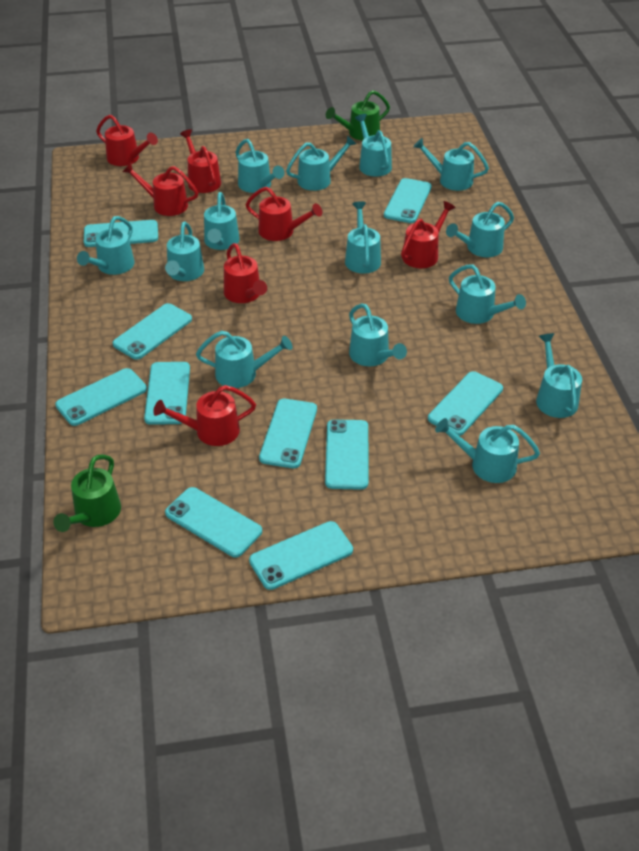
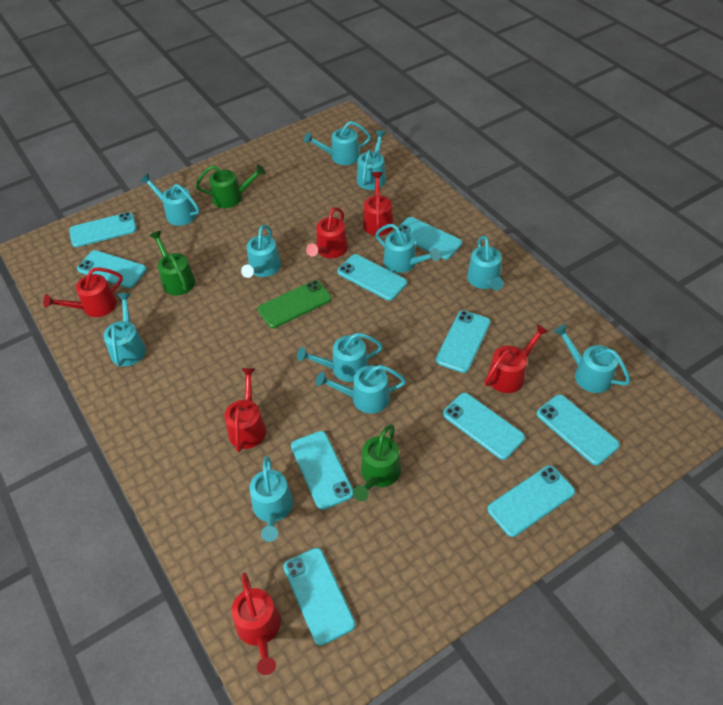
green phone: none = 0 -> [258,280,332,328] = 1
green watering can: [53,455,121,532] [326,90,390,141] = 2 -> [149,231,195,295] [196,165,265,208] [353,424,401,501] = 3
red watering can: [96,115,158,166] [123,163,198,216] [153,385,256,446] [180,129,221,193] [224,243,267,303] [246,187,322,241] [401,201,456,268] = 7 -> [43,267,123,317] [224,368,266,452] [232,572,281,675] [306,207,348,258] [363,172,394,236] [484,324,549,393] = 6
turquoise watering can: [77,216,134,275] [165,221,204,281] [196,331,293,388] [204,192,240,250] [236,139,285,193] [286,135,356,191] [345,201,381,274] [349,303,407,366] [355,114,392,177] [413,138,489,191] [435,418,540,483] [446,202,514,257] [449,264,526,324] [536,333,582,418] = 14 -> [103,293,146,367] [140,173,200,226] [241,225,281,278] [249,456,293,542] [297,333,383,382] [304,121,371,165] [316,365,406,413] [357,130,386,190] [375,224,440,273] [467,235,504,291] [554,324,631,393] = 11

